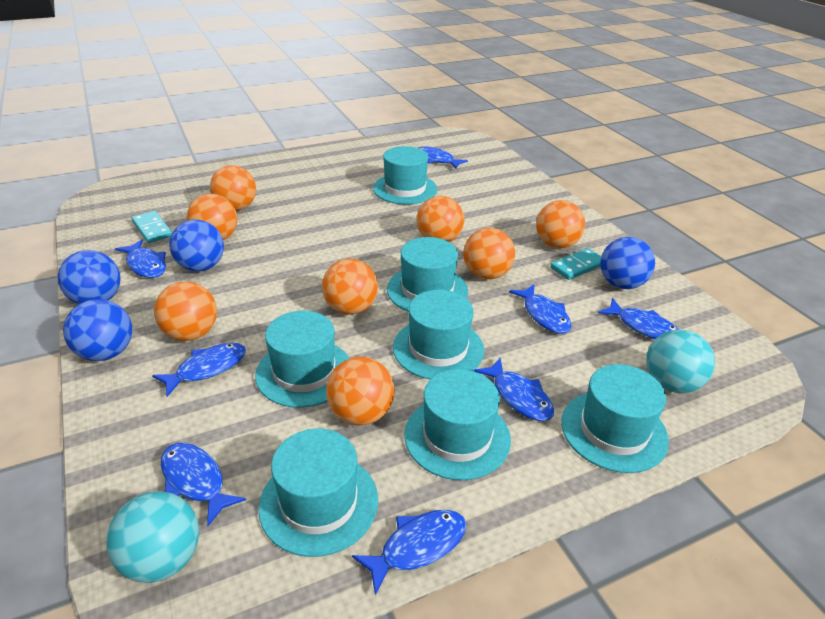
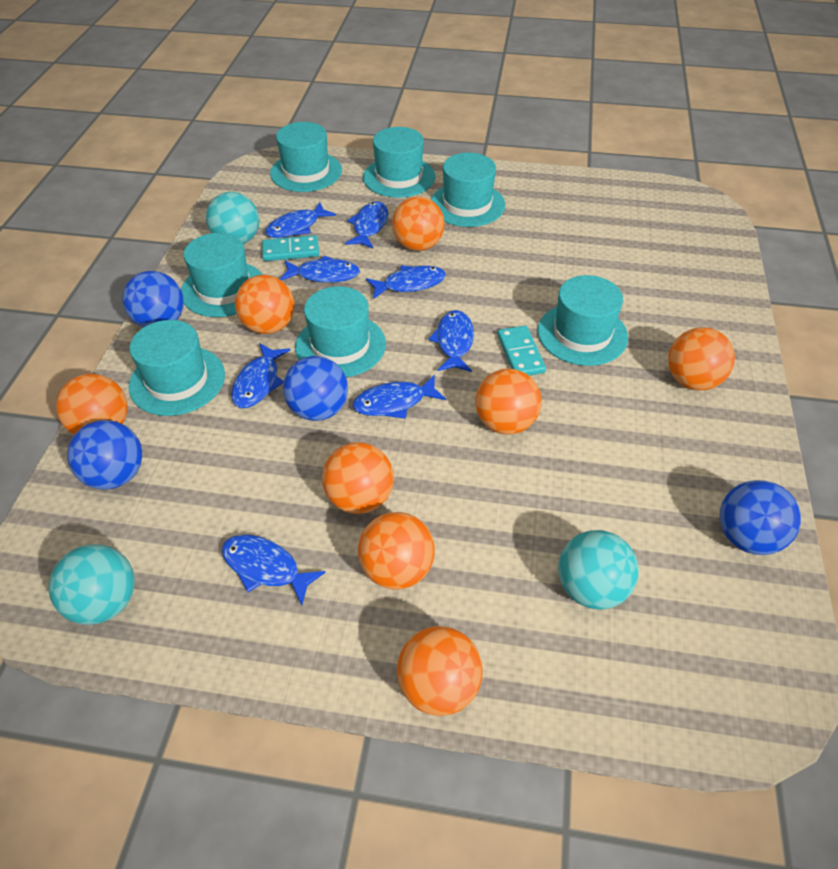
turquoise ball: [106,491,199,583] [646,330,715,393] = 2 -> [49,544,135,625] [206,192,259,244] [558,530,638,610] = 3

